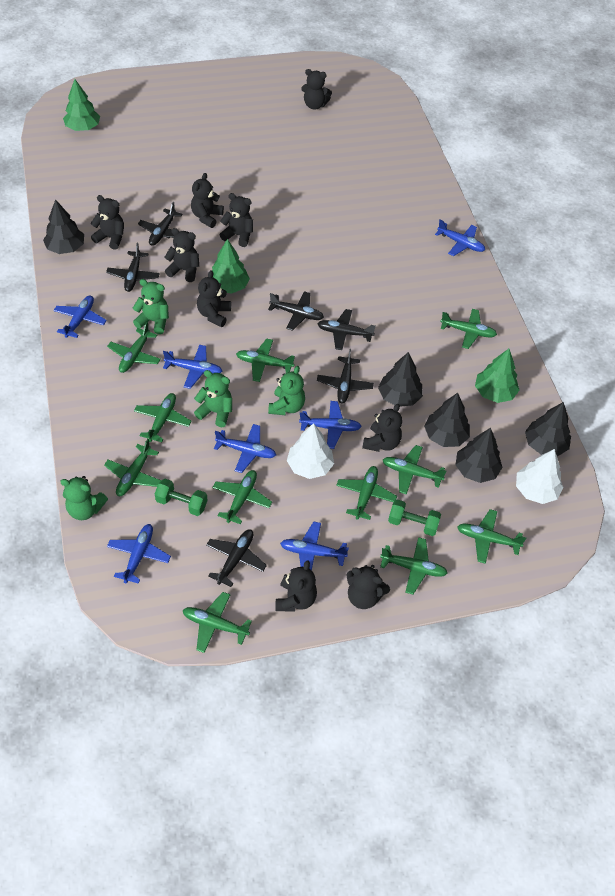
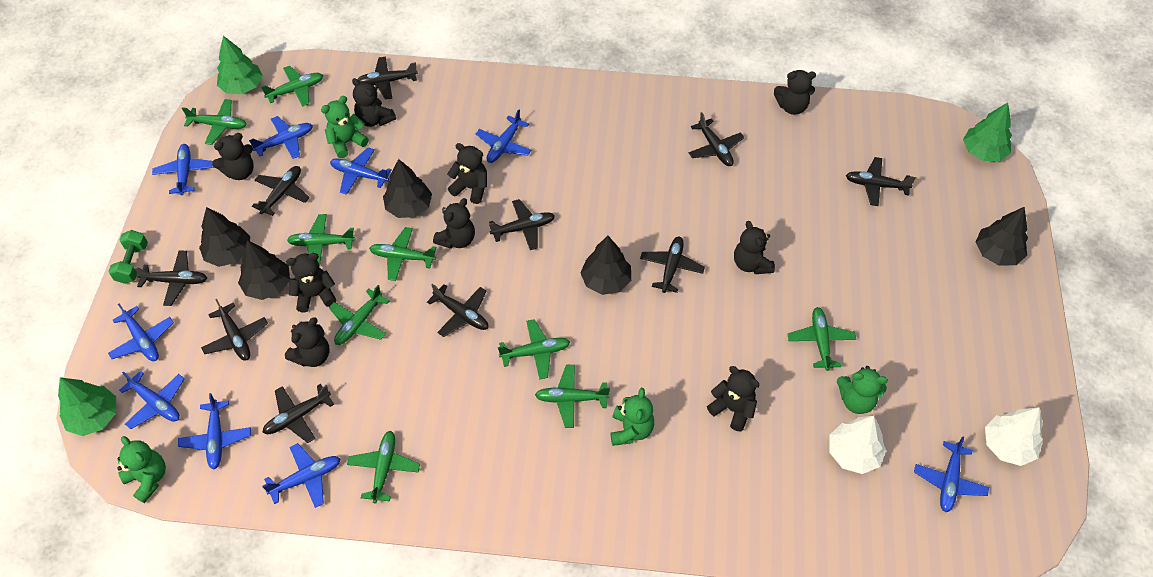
black plane: [106,243,160,292] [138,202,183,246] [206,530,267,587] [268,291,324,331] [317,309,376,350] [317,349,374,404] = 6 -> [133,250,207,306] [201,299,268,361] [252,166,310,216] [262,384,334,443] [357,57,418,100] [427,284,488,337] [489,199,555,250] [640,236,705,293] [688,112,745,166] [846,157,916,206] = 10
blue plane: [53,295,107,338] [107,524,171,584] [163,345,222,389] [214,424,276,473] [280,521,349,570] [299,401,362,449] [435,219,485,256] = 7 -> [108,304,174,361] [119,371,185,429] [152,144,215,195] [178,393,251,470] [249,116,313,159] [262,443,341,508] [330,148,392,195] [476,109,531,163] [914,436,989,512] = 9
green dumbbell: [155,479,208,516] [388,499,441,536] = 2 -> [108,230,148,284] = 1
green plane: [104,439,162,496] [107,322,161,373] [134,393,192,442] [183,592,252,653] [212,470,272,524] [236,339,295,382] [336,466,397,520] [380,537,447,594] [383,445,446,495] [440,309,497,349] [457,509,526,564] = 11 -> [182,99,247,145] [261,66,323,107] [287,214,356,267] [329,285,389,345] [347,431,420,503] [369,227,437,281] [498,319,570,380] [535,365,610,428] [788,307,856,371] = 9

